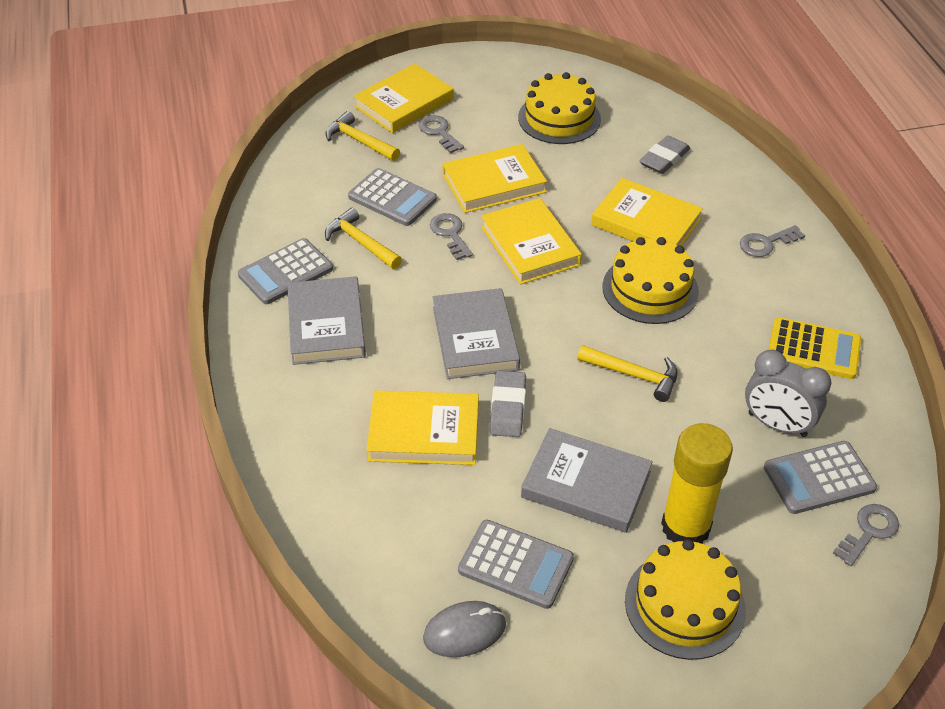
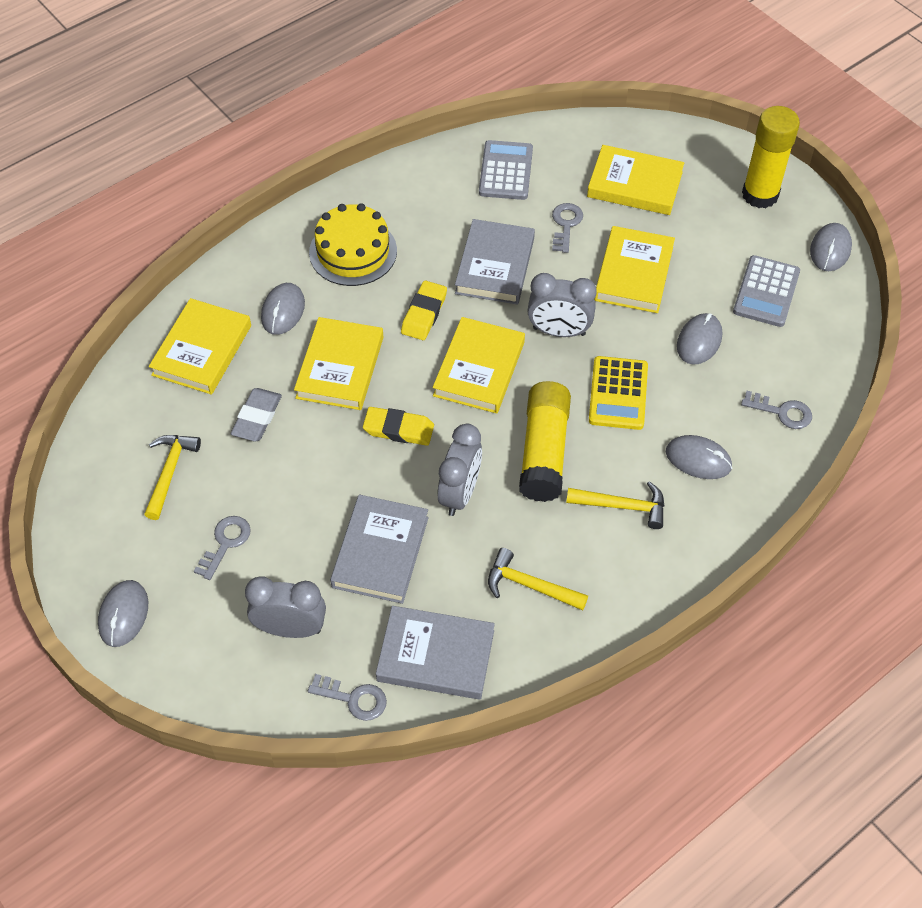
grey calculator: [238,238,333,304] [348,168,437,226] [458,520,574,609] [764,441,877,514] = 4 -> [479,140,533,200] [733,255,800,327] = 2
grey clock: [745,349,831,437] = 1 -> [245,576,326,638] [437,424,482,516] [527,273,597,337] = 3
grey eraser: [490,371,526,437] [639,135,690,174] = 2 -> [231,388,282,442] = 1
grey mouse: [423,601,506,657] = 1 -> [98,580,148,647] [261,283,305,335] [666,435,732,479] [677,313,722,365] [810,223,852,271] = 5
yellow cake: [518,72,601,144] [602,237,699,324] [625,539,746,660] = 3 -> [309,203,397,286] = 1
yellow eraser: none = 0 -> [363,407,434,446] [401,280,447,340] = 2
yellow glue stick: [661,423,733,544] = 1 -> [519,381,571,502] [742,106,800,208] = 2

